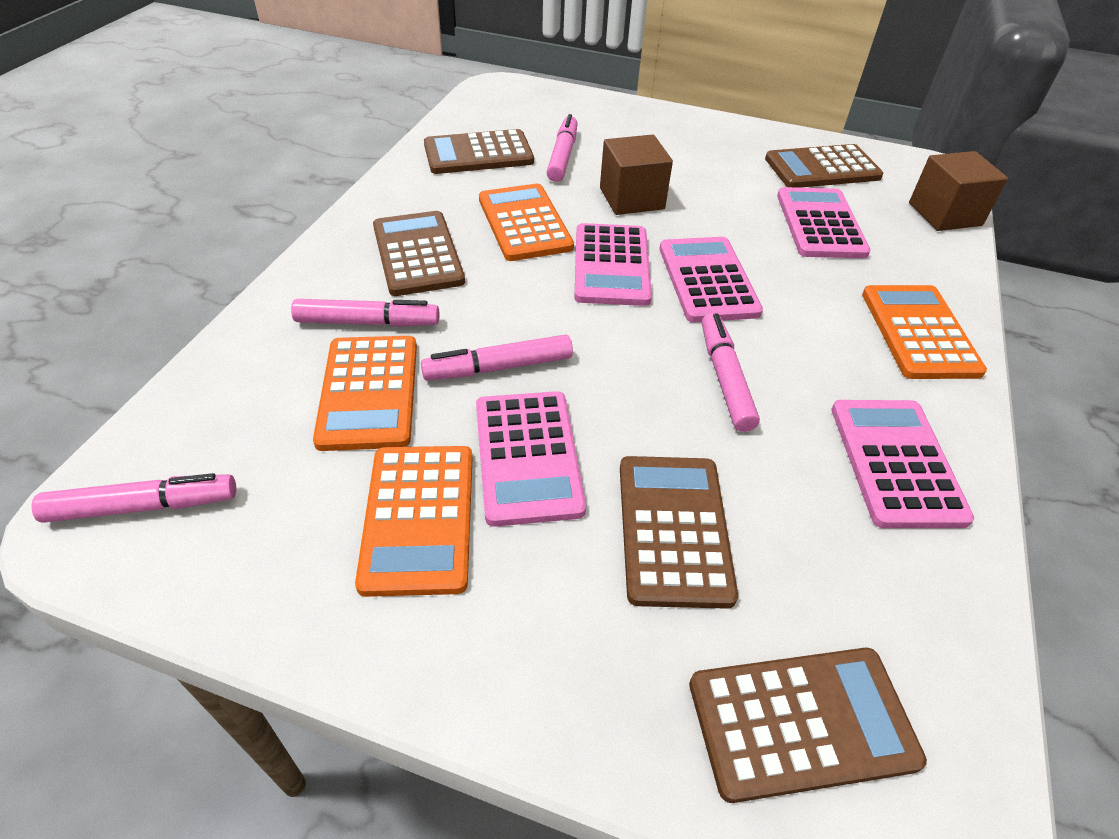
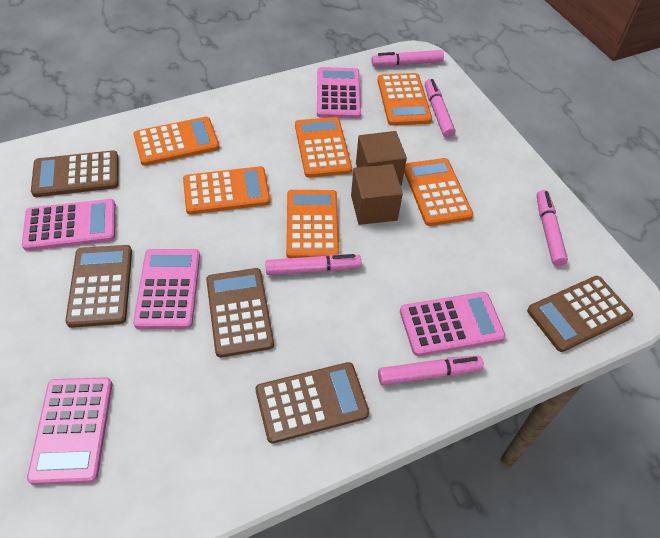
orange calculator: [313,336,417,451] [355,446,472,597] [479,184,574,261] [862,285,987,379] = 4 -> [133,117,220,166] [183,166,270,214] [286,190,339,258] [295,117,352,178] [377,73,432,126] [404,158,473,226] = 6

